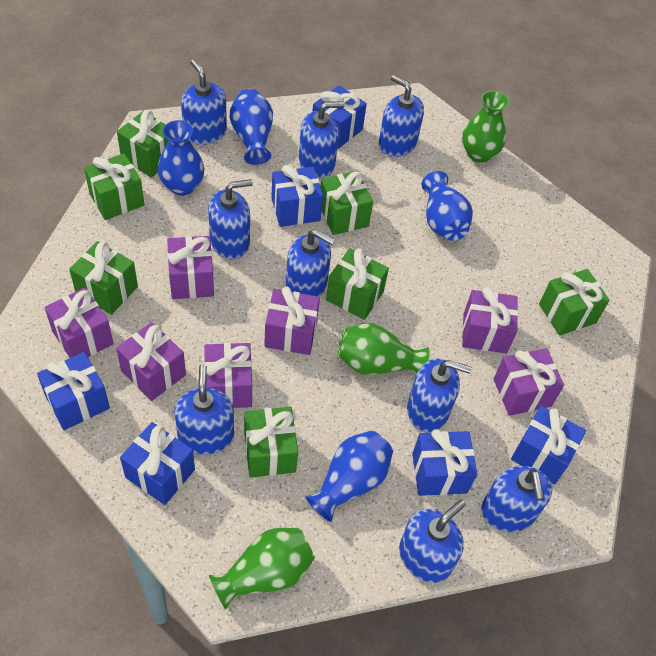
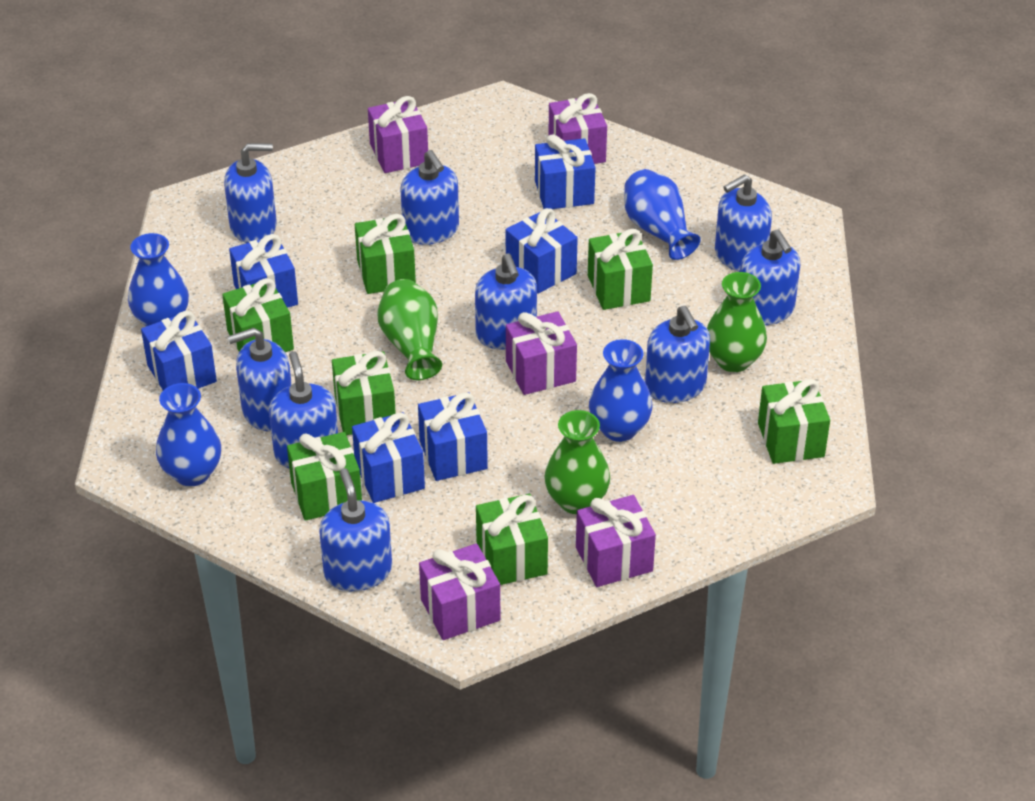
purple gift: [45,288,113,358] [116,322,186,401] [167,236,214,299] [204,343,252,408] [264,287,320,355] [462,287,518,353] [493,348,564,416] = 7 -> [368,96,428,173] [419,544,501,640] [506,311,577,395] [548,93,607,164] [576,495,656,587] = 5

